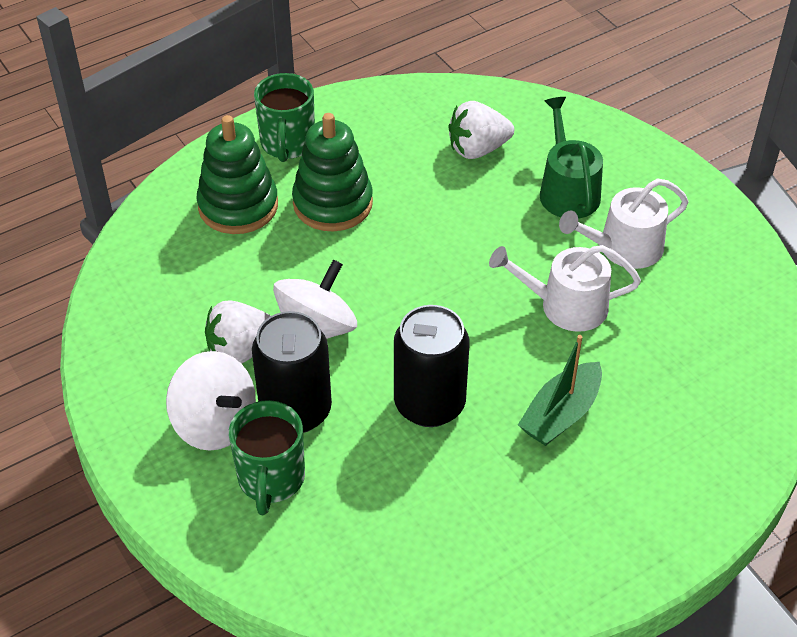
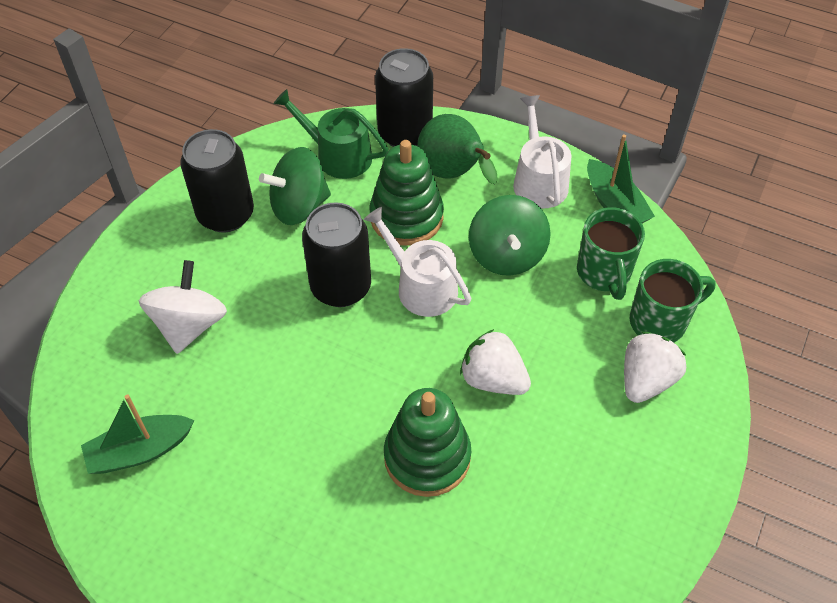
black can: [252,311,332,433] [394,305,470,427] = 2 -> [180,129,254,233] [302,202,371,307] [375,48,433,147] = 3
green boat: [518,335,602,446] = 1 -> [81,394,194,474] [587,134,655,223] = 2
green pear: none = 0 -> [417,114,498,184] = 1
green spinning top: none = 0 -> [259,147,331,225] [469,195,551,276] = 2
white spinning top: [166,351,256,451] [273,260,357,339] = 2 -> [139,260,227,354] = 1

